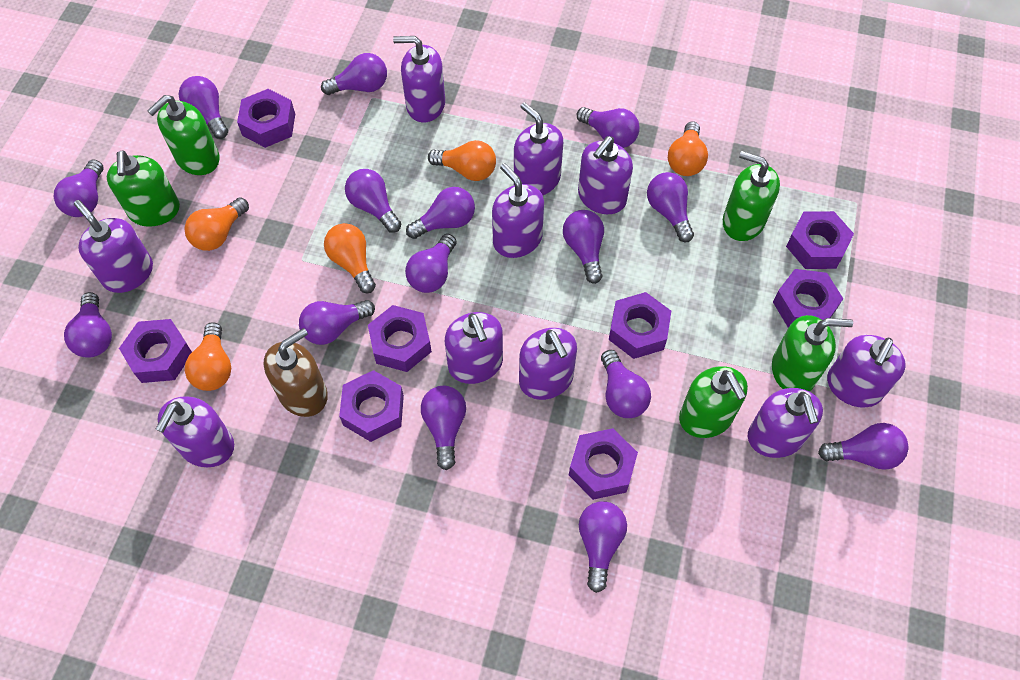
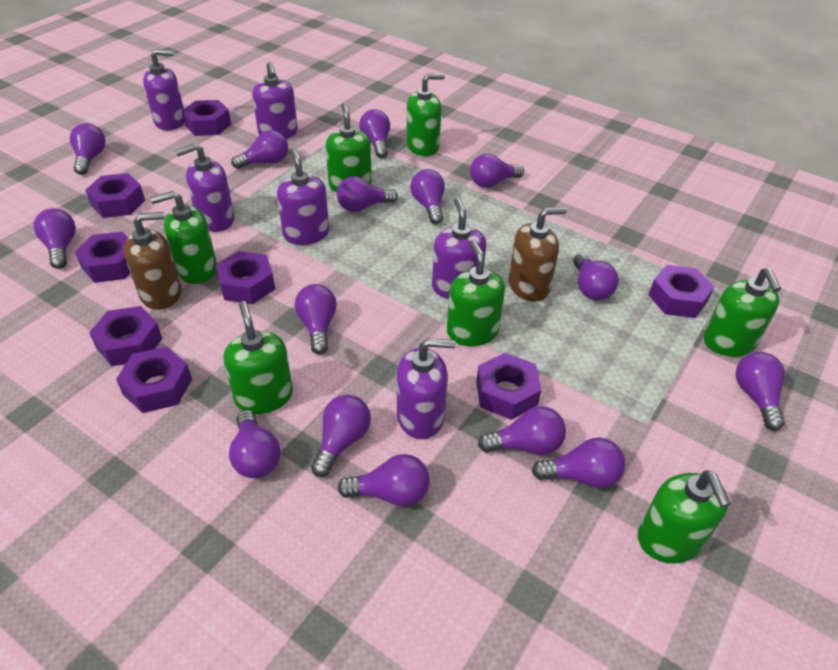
brown soap dispenser: [264,328,328,417] = 1 -> [124,212,181,310] [509,207,567,302] = 2
green soap dispenser: [107,150,180,227] [148,95,220,175] [679,366,748,438] [723,151,780,241] [772,315,853,392] = 5 -> [150,191,217,284] [224,301,293,414] [326,103,372,192] [406,74,445,156] [447,240,505,346] [638,470,731,564] [704,268,781,357] = 7
orange light bulb: [184,198,249,251] [184,322,231,391] [324,223,376,293] [428,140,496,181] [668,121,708,176] = 5 -> none = 0
purple soap dispenser: [74,200,153,293] [155,396,234,467] [393,36,445,122] [445,312,503,384] [492,163,544,258] [514,102,563,195] [519,328,577,400] [578,136,633,214] [748,388,823,458] [827,335,906,408] = 10 -> [143,49,184,131] [175,143,234,232] [252,62,298,139] [277,148,329,245] [397,338,456,439] [432,197,486,299] = 6

